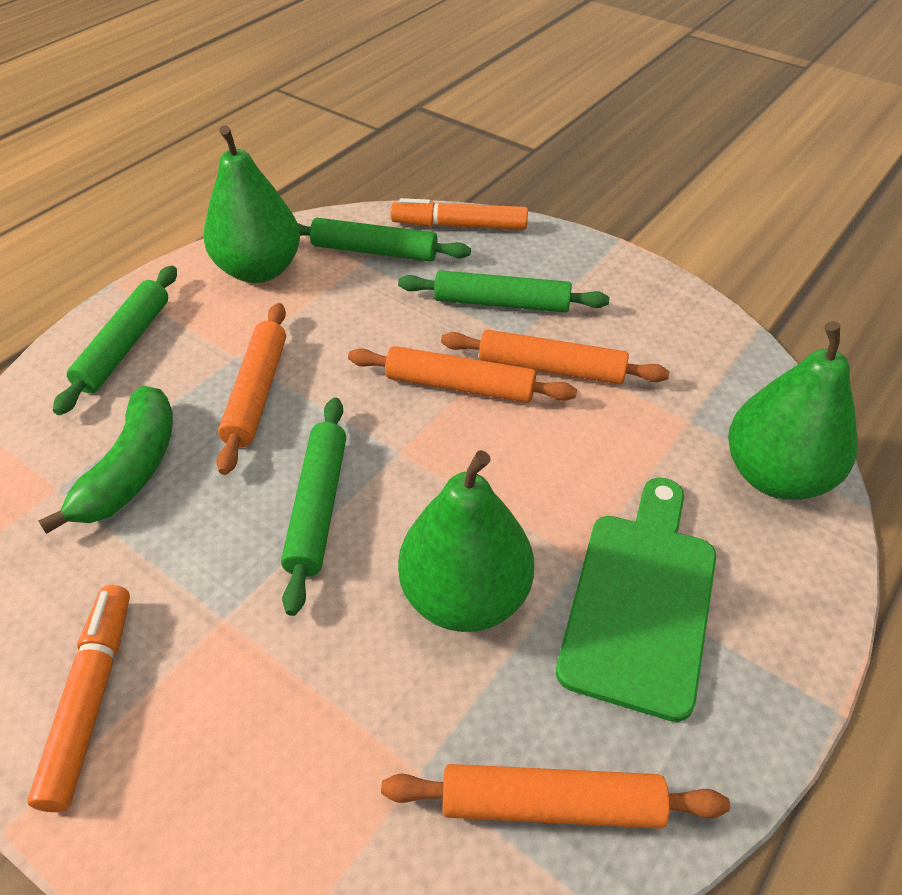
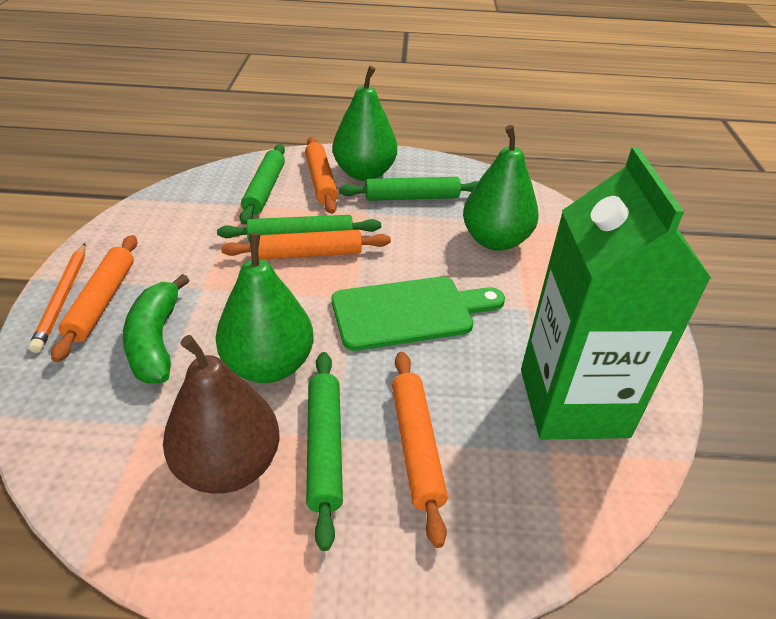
brown pear: none = 0 -> [163,335,280,494] = 1
green carton: none = 0 -> [521,147,712,439] = 1
orange marker: [27,585,130,812] [391,198,528,230] = 2 -> none = 0
orange pencil: none = 0 -> [28,243,86,353] = 1

